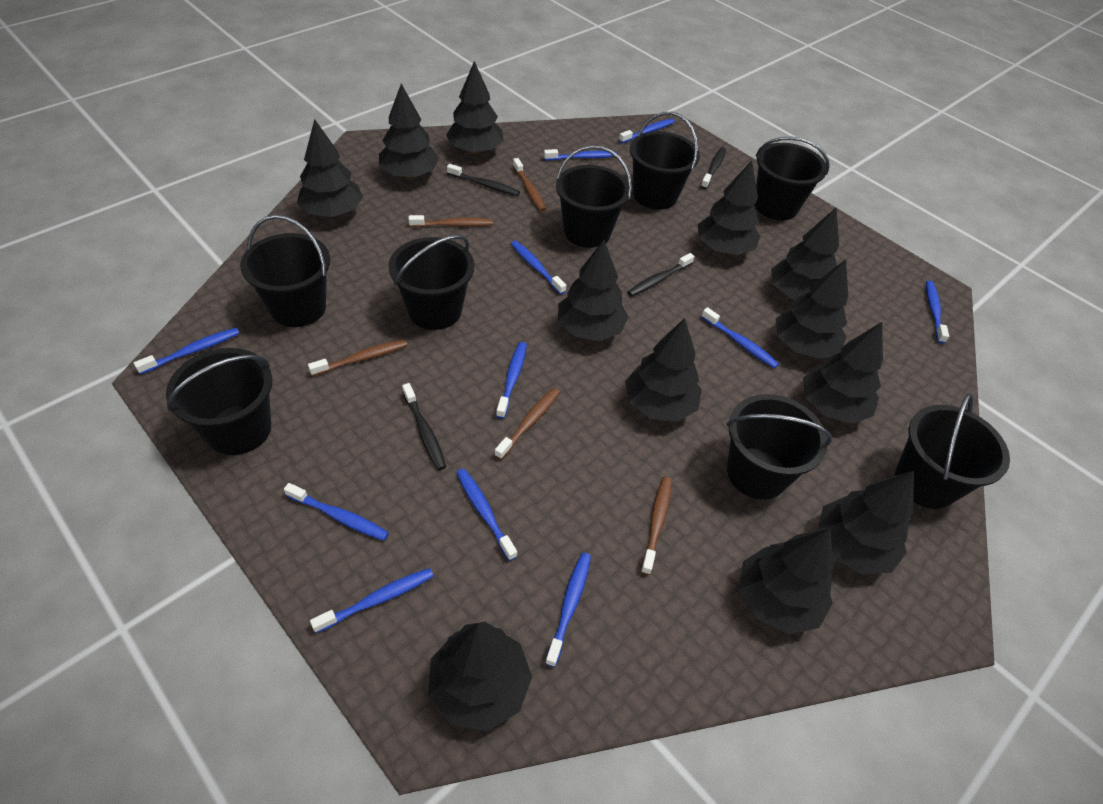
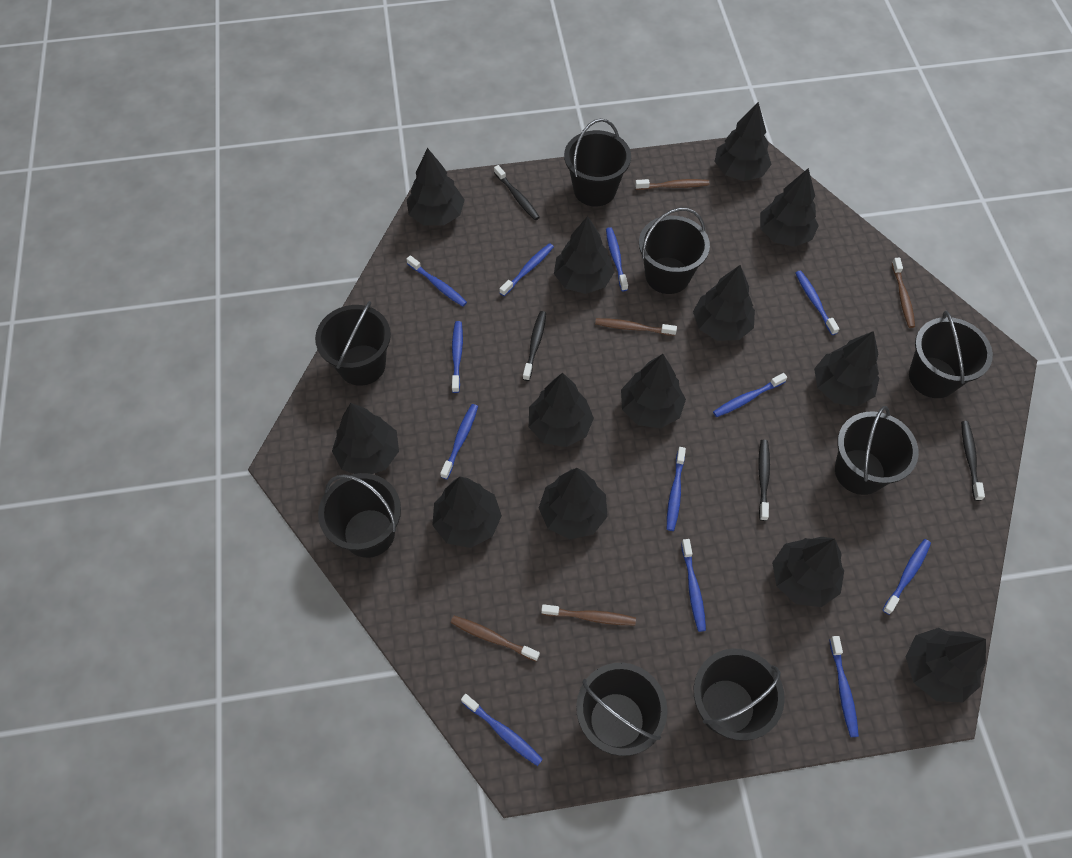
black tree: [297,119,363,217] [379,84,439,179] [428,622,532,731] [446,61,504,154] [558,240,628,341] [625,318,702,422] [697,161,760,255] [739,528,834,634] [771,207,839,300] [776,259,848,359] [803,322,883,424] [817,471,914,575] = 12 -> [332,403,399,474] [407,148,465,226] [432,477,502,548] [529,373,594,447] [539,468,608,539] [554,216,614,294] [621,354,686,429] [693,265,755,341] [714,102,772,181] [760,168,819,247] [772,537,844,607] [814,331,879,407] [906,628,986,702] = 13
blue toothbrush: [134,328,240,375] [284,483,389,541] [310,568,433,633] [456,468,517,561] [496,342,527,419] [511,241,566,295] [544,149,617,161] [545,552,591,667] [619,118,675,143] [701,307,779,369] [926,281,949,344] = 11 -> [406,255,467,307] [440,404,478,479] [452,321,463,393] [461,694,543,766] [499,243,554,296] [606,227,628,291] [667,447,686,531] [681,539,706,632] [713,373,787,417] [795,271,840,335] [829,636,859,737] [883,539,931,615] = 12

